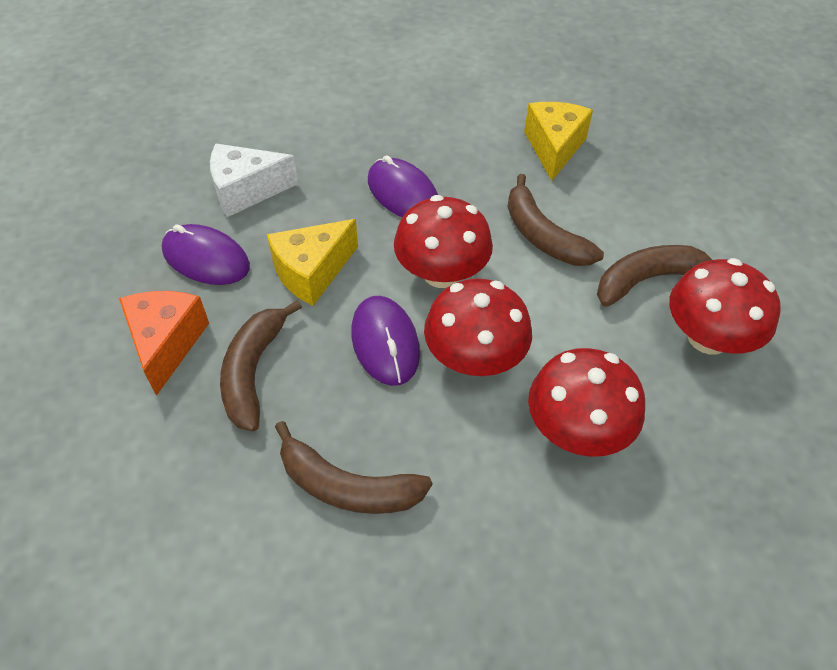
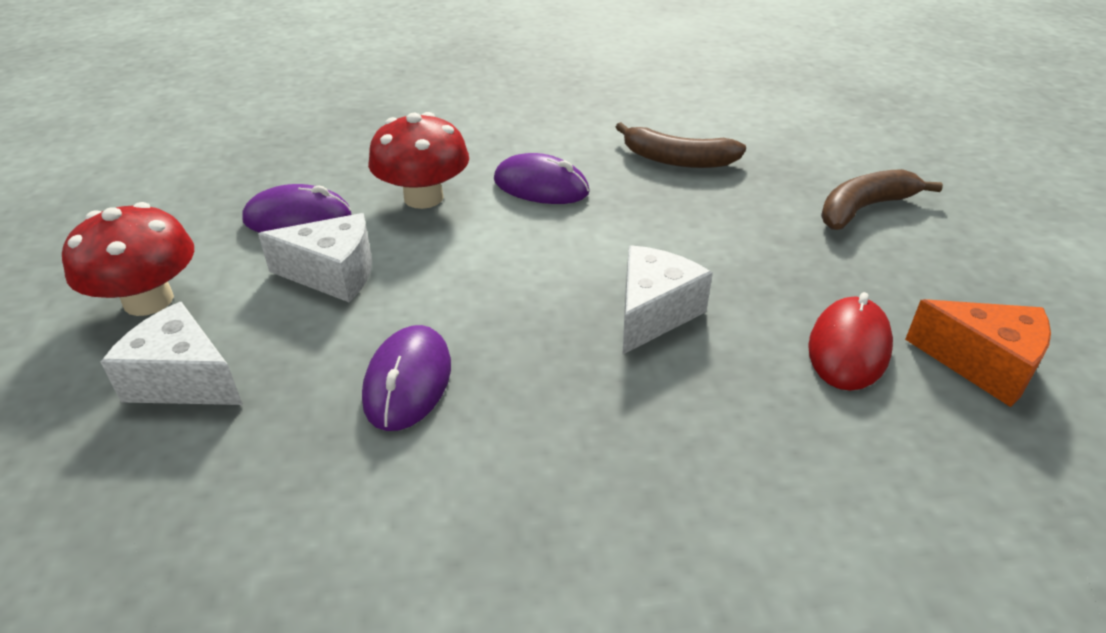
brown banana: [220,300,302,432] [275,421,432,514] [508,174,604,266] [597,245,712,307] = 4 -> [616,122,746,168] [821,169,943,230] = 2
red mouse: none = 0 -> [808,292,893,391] = 1
red mushroom: [394,195,493,288] [424,279,532,376] [528,348,645,457] [669,258,781,355] = 4 -> [62,202,194,316] [368,112,469,209] = 2
white cheese: [210,143,298,217] = 1 -> [101,302,243,405] [258,213,372,302] [622,245,713,355] = 3
yellow cheese: [267,219,358,306] [524,102,593,181] = 2 -> none = 0

